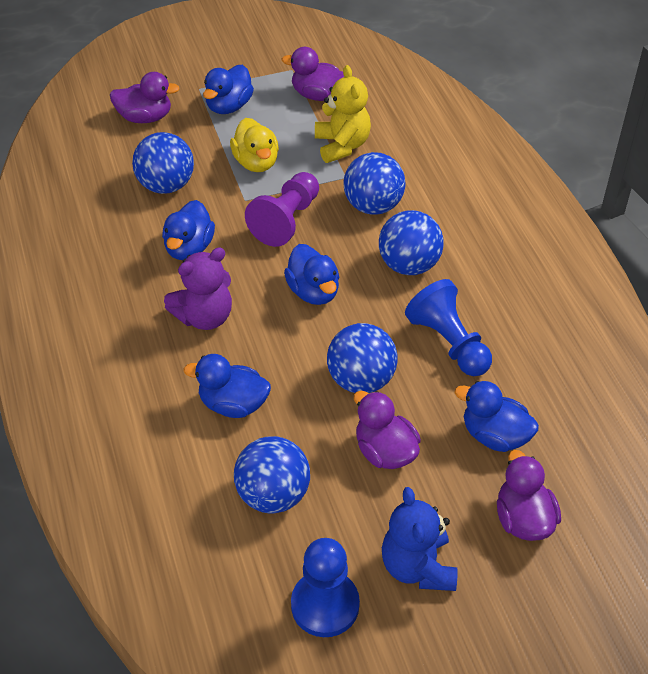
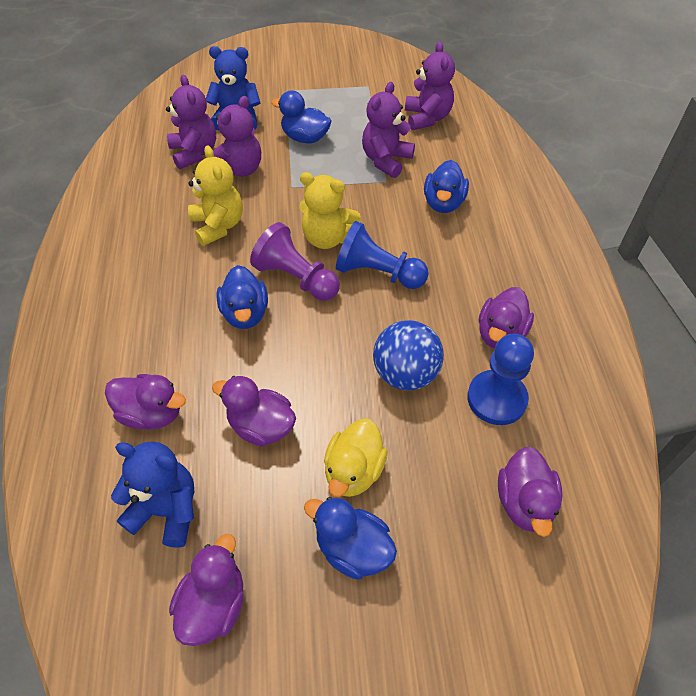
blue ball: [132,132,194,194] [234,436,310,513] [327,323,398,393] [344,152,405,215] [379,210,444,275] = 5 -> [373,320,444,390] = 1
blue duck: [162,200,215,260] [183,354,271,418] [203,65,254,114] [284,244,339,305] [454,381,539,452] = 5 -> [217,265,268,329] [271,90,332,143] [304,497,397,579] [424,160,469,213] = 4
blue teddy bear: [382,487,458,591] = 1 -> [111,442,194,548] [206,46,260,131] = 2
purple duck: [110,72,180,123] [282,47,344,101] [354,391,421,469] [497,450,561,541] = 4 -> [105,374,186,430] [169,534,244,646] [212,376,296,447] [479,287,534,349] [498,447,562,537] = 5
purple teddy bear: [164,247,232,330] = 1 -> [166,75,216,169] [213,96,261,177] [362,82,415,178] [405,41,455,130] = 4
yellow teddy bear: [315,65,371,163] = 1 -> [188,145,243,246] [299,172,361,249] = 2

